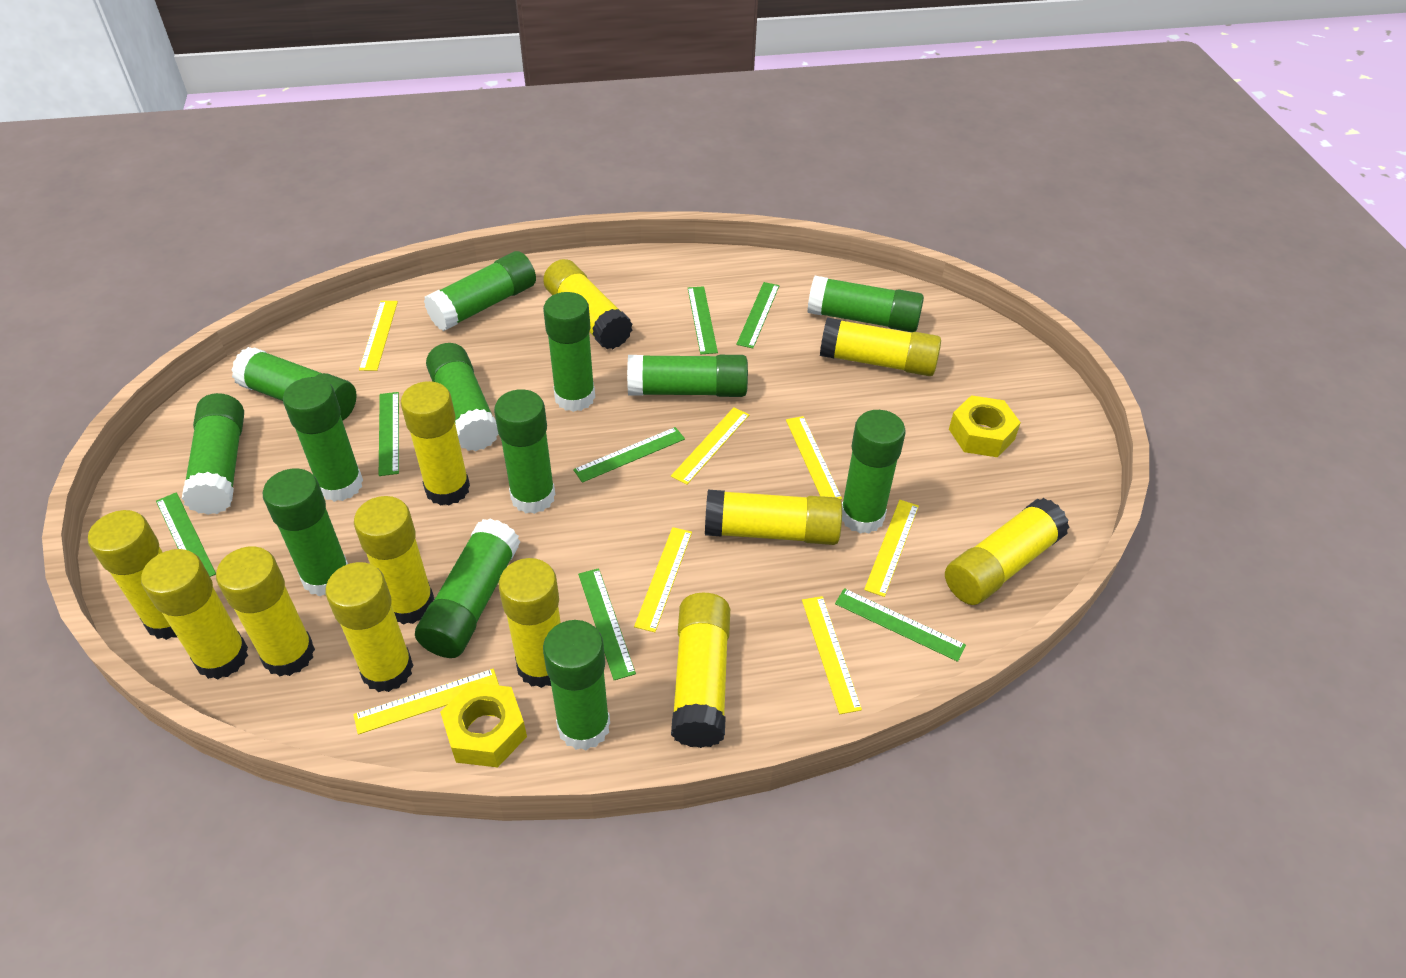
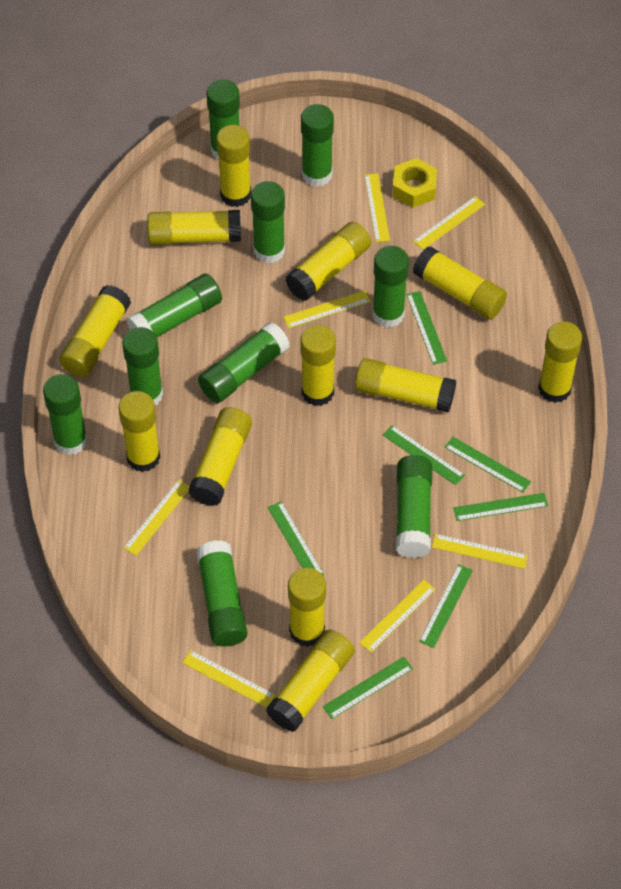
green glue stick: [182,393,244,515] [231,347,357,421] [263,469,348,596] [283,377,363,502] [415,519,520,658] [424,251,536,331] [426,343,498,451] [494,389,555,514] [543,292,595,412] [543,620,610,750] [627,355,748,397] [807,276,924,332] [842,410,906,534] = 13 -> [43,374,88,455] [122,327,163,405] [127,274,222,337] [196,540,247,646] [198,322,290,403] [207,79,240,160] [251,181,285,263] [301,104,334,187] [372,246,409,328] [396,455,432,558] = 10
yellow nut: [440,682,527,767] [949,395,1021,457] = 2 -> [392,158,437,208] = 1

